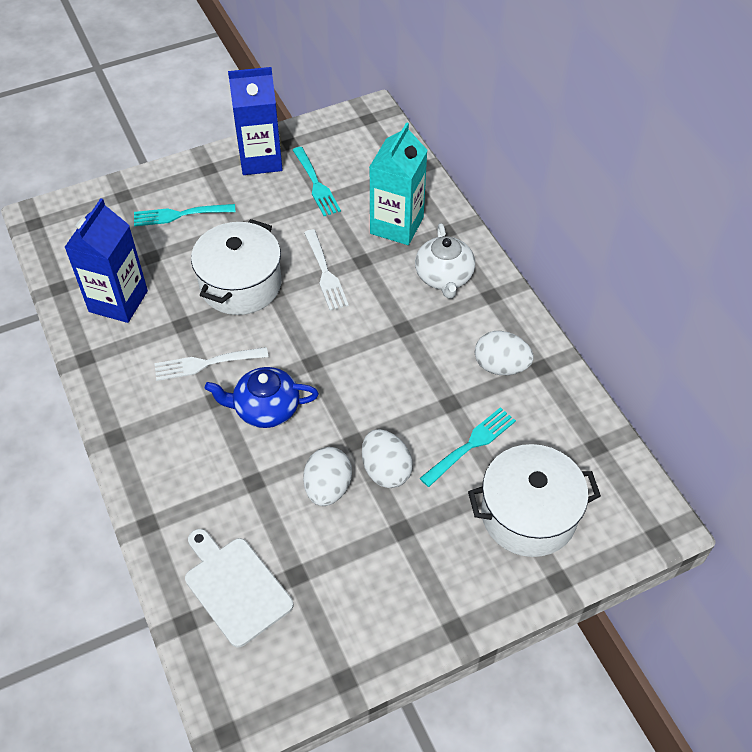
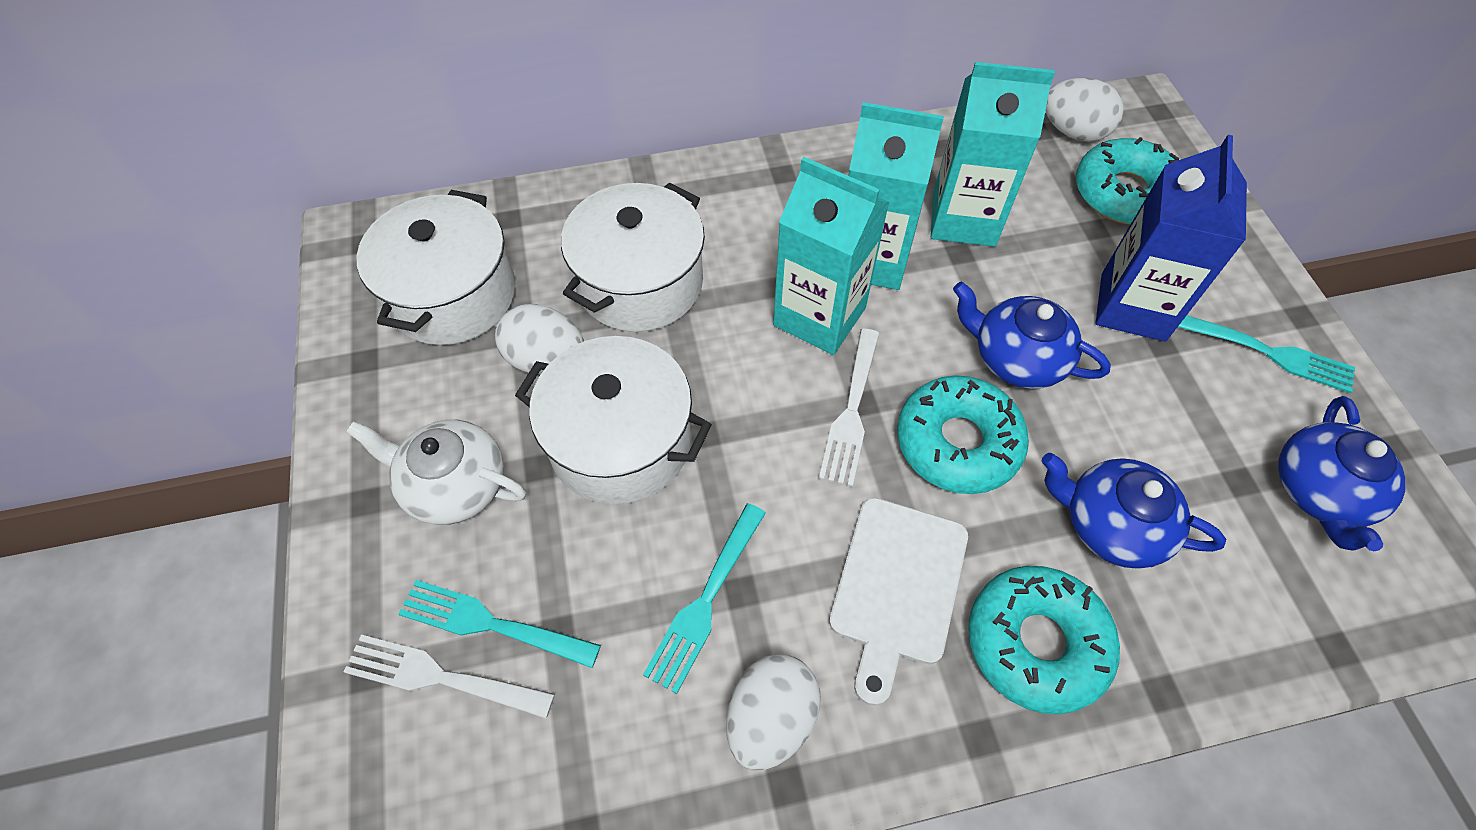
blue carton: [64,198,148,323] [228,67,283,175] = 2 -> [1095,135,1247,342] = 1
blue teapot: [205,367,319,428] = 1 -> [953,282,1111,389] [1042,453,1226,569] [1278,396,1405,551] = 3
turquoise carton: [369,122,428,245] = 1 -> [773,157,890,355] [848,102,944,290] [931,62,1055,247] = 3
turquoise donut: none = 0 -> [897,376,1029,494] [968,566,1120,714] [1076,137,1180,225] = 3
white pot: [191,219,282,315] [468,444,601,557] = 2 -> [356,190,515,345] [515,336,712,504] [561,182,705,332] = 3

